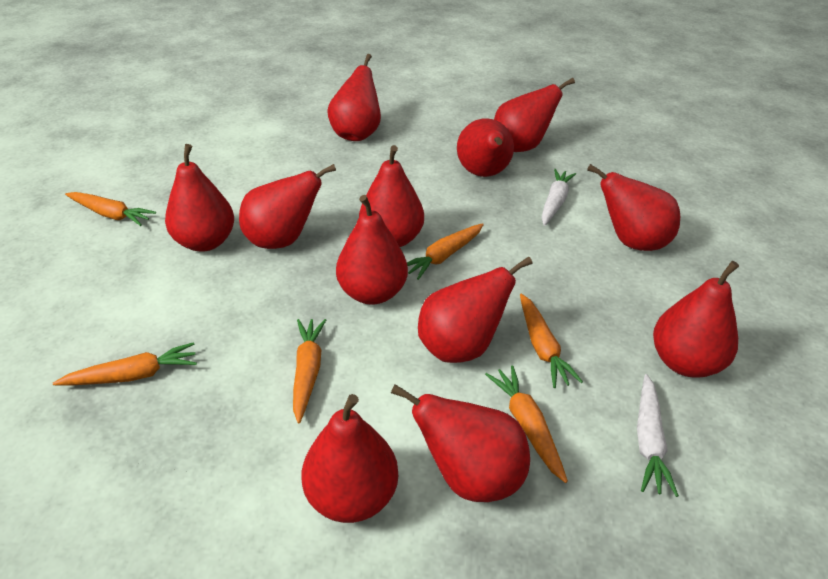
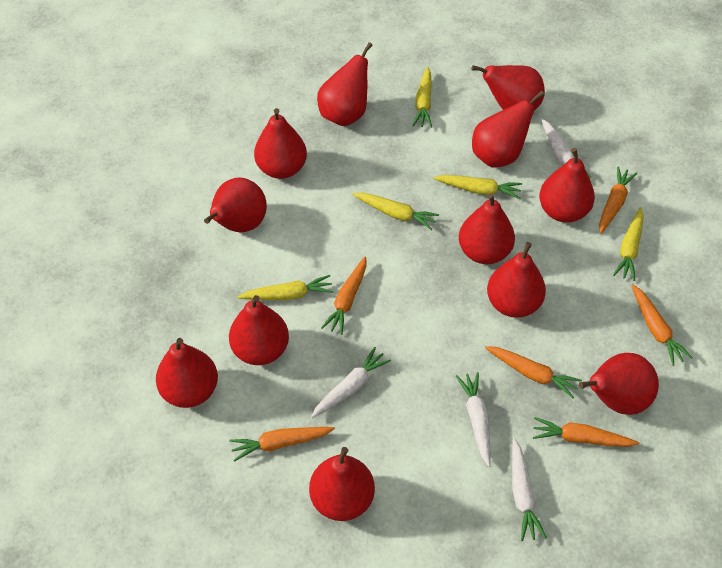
white carrot: [542,169,576,226] [637,374,679,497] = 2 -> [311,347,391,418] [456,372,491,467] [512,438,547,541] [541,119,591,177] = 4
yellow carrot: none = 0 -> [237,275,334,300] [352,193,439,230] [412,67,432,128] [433,175,522,199] [613,207,644,281] = 5

